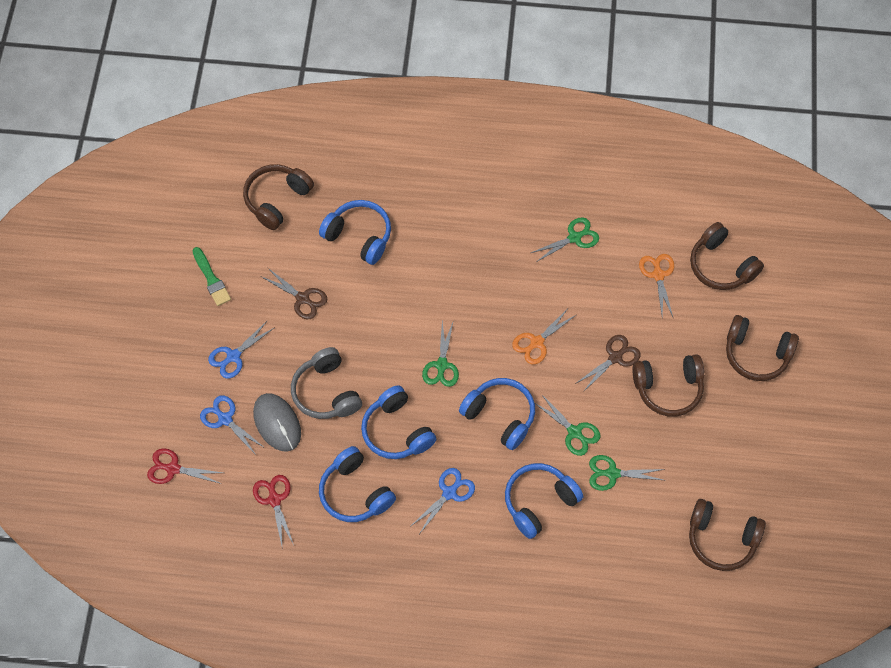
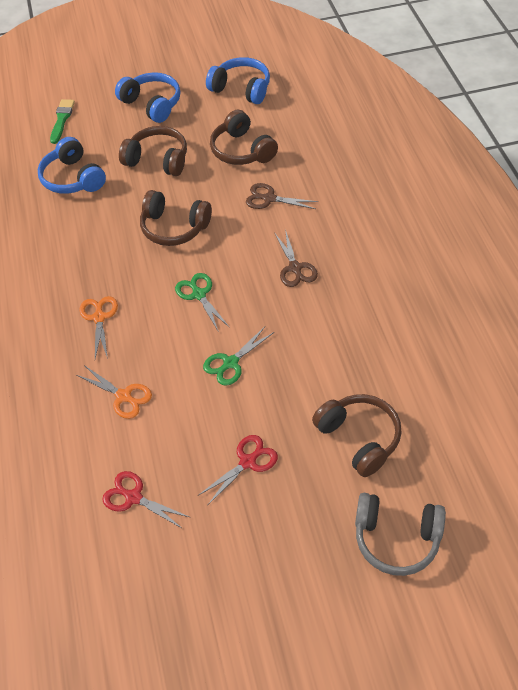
blue headphones: [319,200,391,265] [319,446,396,522] [361,385,436,459] [459,378,535,450] [505,463,583,539] = 5 -> [38,137,106,194] [115,73,180,123] [206,57,270,104] = 3
blue scissors: [200,395,265,455] [208,320,275,378] [411,468,475,533] = 3 -> none = 0
brown headphones: [243,164,314,230] [632,354,704,417] [689,499,766,571] [690,222,764,290] [726,315,799,381] = 5 -> [119,126,187,176] [140,190,212,246] [210,110,278,165] [312,394,402,477] = 4
green scissors: [422,320,459,387] [531,217,599,263] [535,395,601,456] [589,455,665,491] = 4 -> [175,273,230,332] [203,327,274,386] = 2
grey mouse: [253,393,301,452] = 1 -> none = 0

